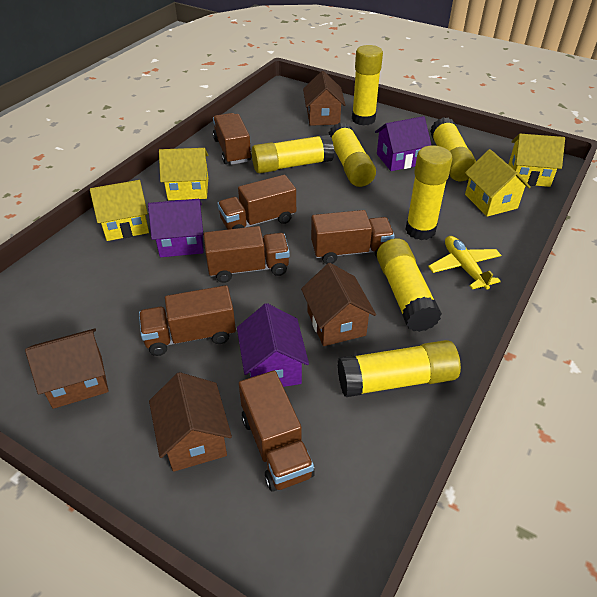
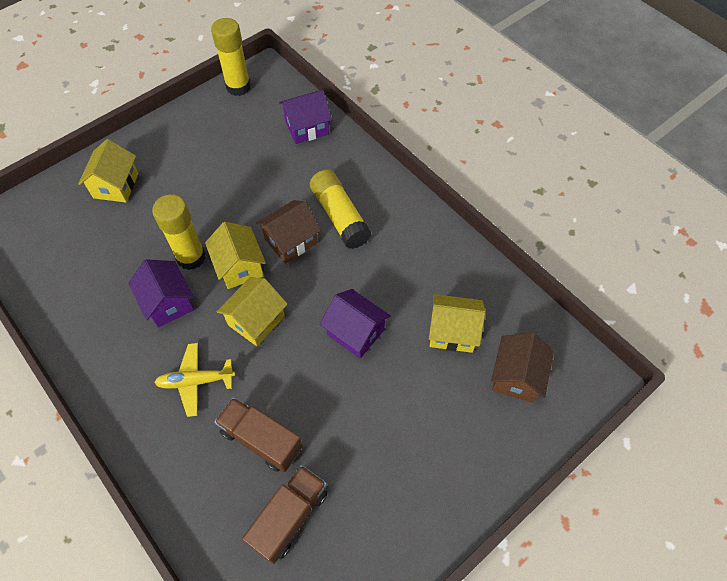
brown house: [25,328,109,409] [149,372,232,472] [301,263,376,346] [303,71,345,126] = 4 -> [256,200,321,264] [491,333,554,403] = 2
brown truck: [139,285,236,356] [204,226,290,283] [213,113,252,165] [217,175,296,230] [239,370,315,492] [311,210,395,264] = 6 -> [214,398,303,472] [242,465,328,564] = 2
yellow glue stick: [252,134,334,173] [328,122,376,187] [337,340,461,397] [352,45,383,126] [377,238,442,332] [405,145,453,240] [430,117,476,181] = 7 -> [152,194,206,270] [211,18,251,96] [310,170,371,249] = 3

